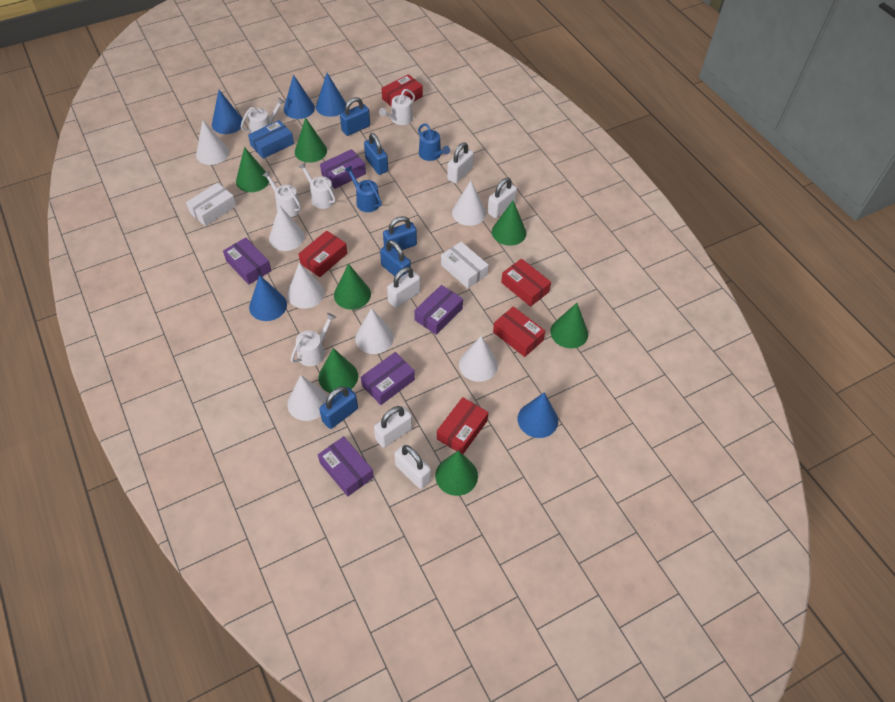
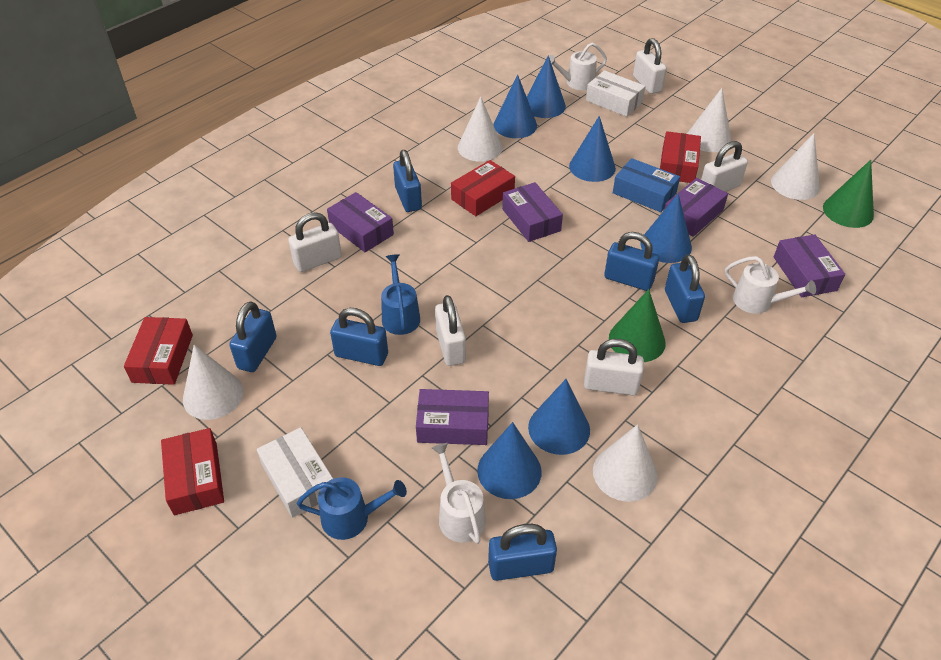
blue cone: [212,90,243,134] [249,275,287,321] [284,75,315,119] [316,73,346,117] [518,392,558,438] = 5 -> [477,422,542,499] [494,75,537,138] [527,56,566,118] [528,379,590,455] [569,116,616,182] [640,193,692,263] = 6
blue padlock: [319,386,358,429] [340,97,370,136] [364,133,388,175] [380,240,411,277] [383,216,417,250] = 5 -> [229,301,277,372] [330,308,388,366] [393,150,422,212] [488,524,557,581] [604,232,659,291] [665,254,705,323] = 6
green cone: [236,147,269,192] [295,118,327,163] [318,348,358,393] [334,263,371,310] [435,450,478,496] [492,201,526,246] [550,303,588,348] = 7 -> [609,289,666,362] [823,160,874,228] = 2
red box: [298,230,348,277] [381,74,423,107] [437,397,489,454] [493,306,545,357] [501,259,551,307] = 5 -> [124,317,193,385] [161,428,224,515] [451,160,515,216] [660,131,701,183] = 4
white cone: [196,120,229,165] [269,205,304,251] [287,262,324,309] [287,375,327,421] [355,308,394,354] [452,181,486,226] [459,336,498,382] = 7 -> [183,345,244,420] [458,97,503,162] [593,424,658,502] [687,88,732,152] [771,133,820,200] = 5
white watering can: [241,97,285,133] [262,171,301,217] [291,313,336,366] [298,163,336,209] [379,89,415,125] = 5 -> [432,443,486,544] [549,43,607,90] [725,256,816,314] = 3

